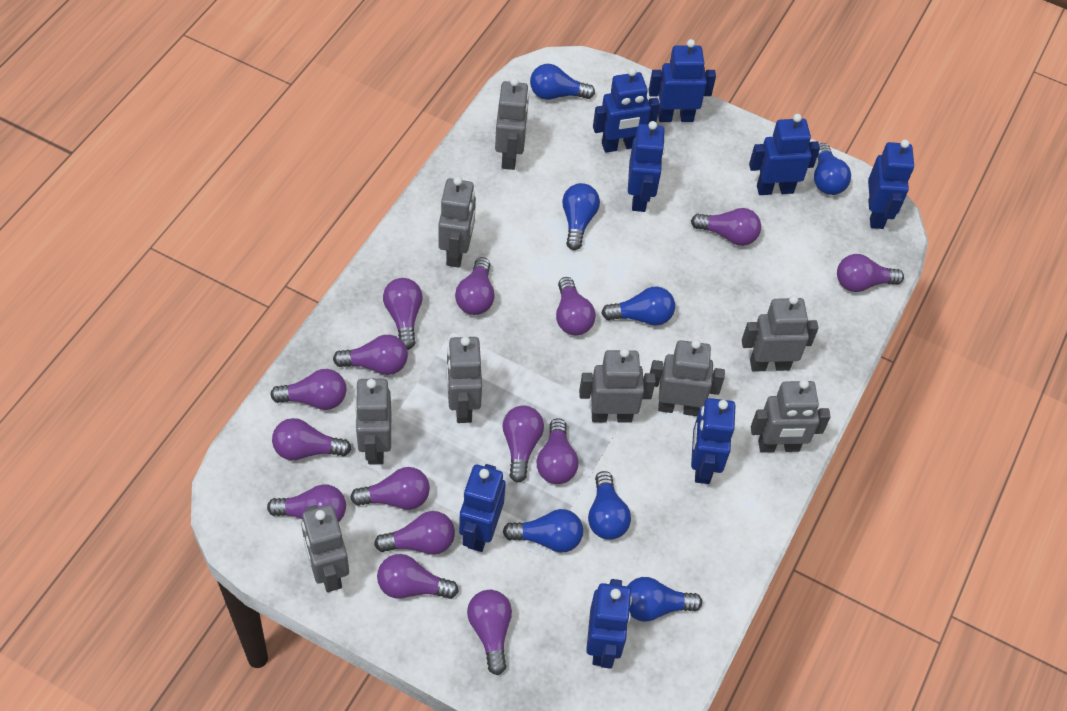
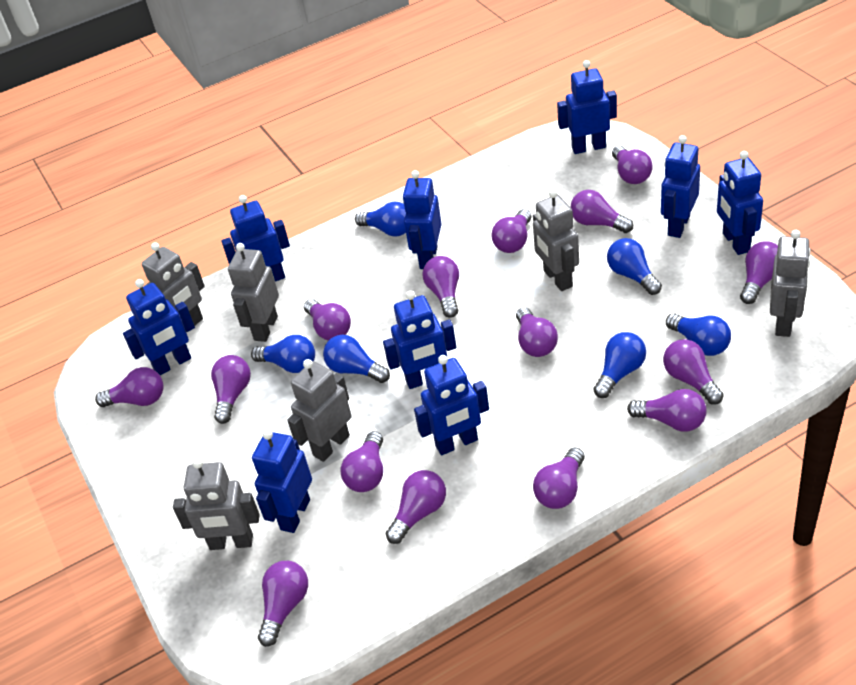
blue light bulb: [503,509,583,553] [530,64,595,100] [562,183,600,250] [588,471,631,540] [601,286,675,326] [628,577,702,622] [814,143,851,195] = 7 -> [251,335,315,373] [323,335,390,383] [355,202,406,237] [593,332,646,398] [607,238,662,295] [666,313,731,356] = 6
blue robot: [459,464,506,552] [586,579,632,669] [593,68,660,153] [628,121,665,212] [649,39,716,122] [691,398,735,484] [749,114,820,195] [868,140,914,229] = 8 -> [123,279,195,375] [222,195,290,282] [252,429,312,533] [383,291,456,389] [402,170,442,269] [414,355,489,455] [557,60,617,154] [661,135,700,238] [717,151,763,255] = 9
grey robot: [301,505,349,592] [355,379,391,465] [439,177,476,267] [446,336,482,423] [495,78,529,170] [579,348,656,423] [650,339,725,416] [742,295,818,372] [751,379,831,452] = 9 -> [142,243,205,333] [173,458,260,550] [228,243,279,342] [287,359,352,462] [533,189,579,291] [770,230,811,337] = 6

